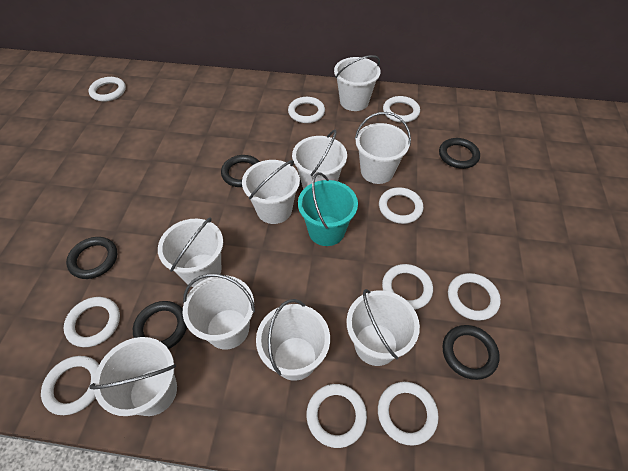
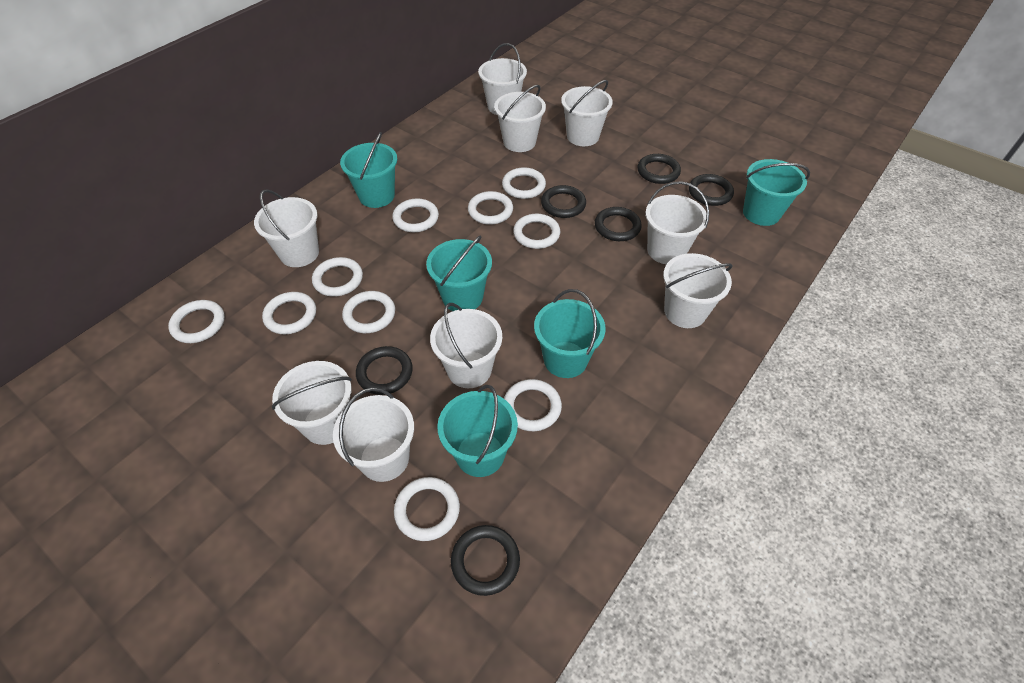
black ring: [66,237,118,279] [133,301,187,349] [221,155,260,187] [439,138,480,169] [442,325,500,380] = 5 -> [356,346,413,395] [451,525,520,596] [541,185,586,218] [595,207,642,241] [637,154,681,184] [689,174,734,206] = 6
turquoise bucket: [298,172,358,246] = 1 -> [340,132,397,208] [426,235,492,311] [437,384,518,477] [534,289,606,378] [743,159,810,226] = 5

